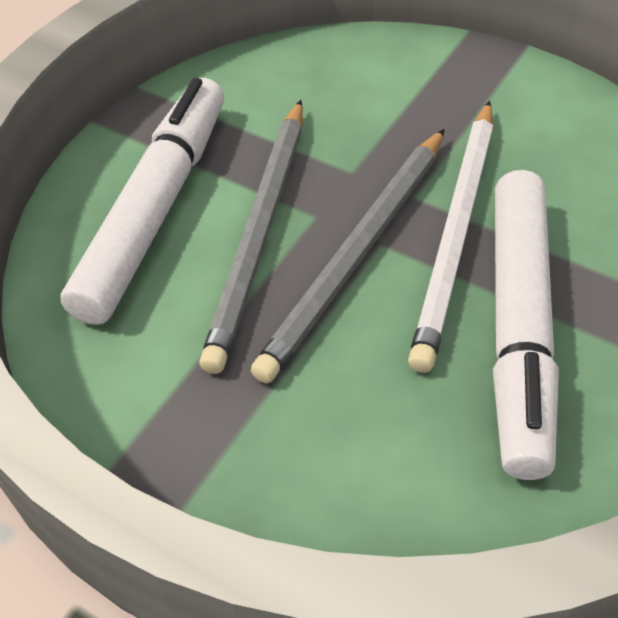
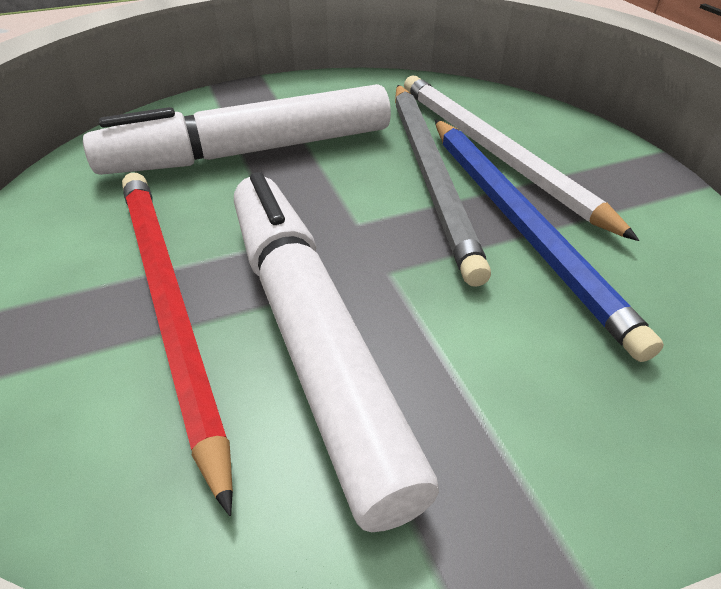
blue pencil: none = 0 -> [435,119,664,362] = 1
grey pencil: [199,100,303,374] [251,129,445,383] = 2 -> [395,85,491,287] = 1
red pencil: none = 0 -> [122,173,233,516] = 1

